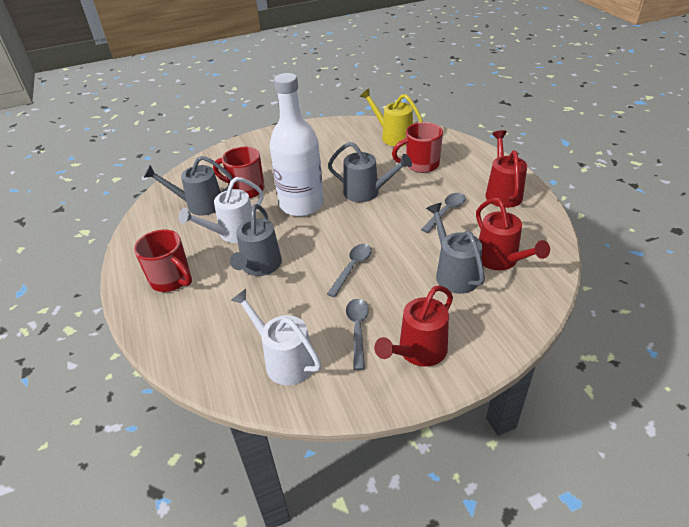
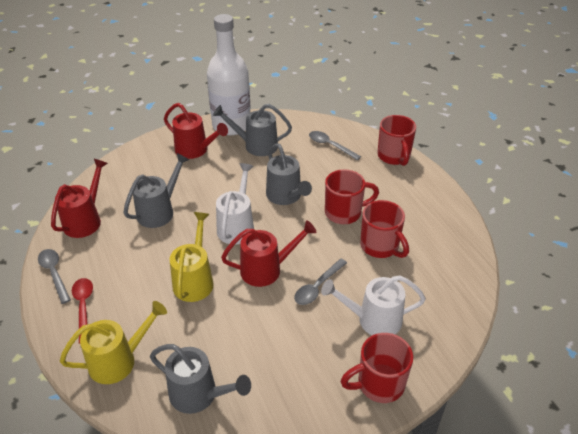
red mug: [134,229,192,292] [213,147,265,198] [392,122,443,173] = 3 -> [325,169,379,224] [340,333,413,403] [360,200,409,258] [377,115,416,166] = 4
red spoon: none = 0 -> [72,278,93,344] = 1
yellow watering can: [360,89,423,146] = 1 -> [60,301,167,384] [170,212,214,302] = 2

